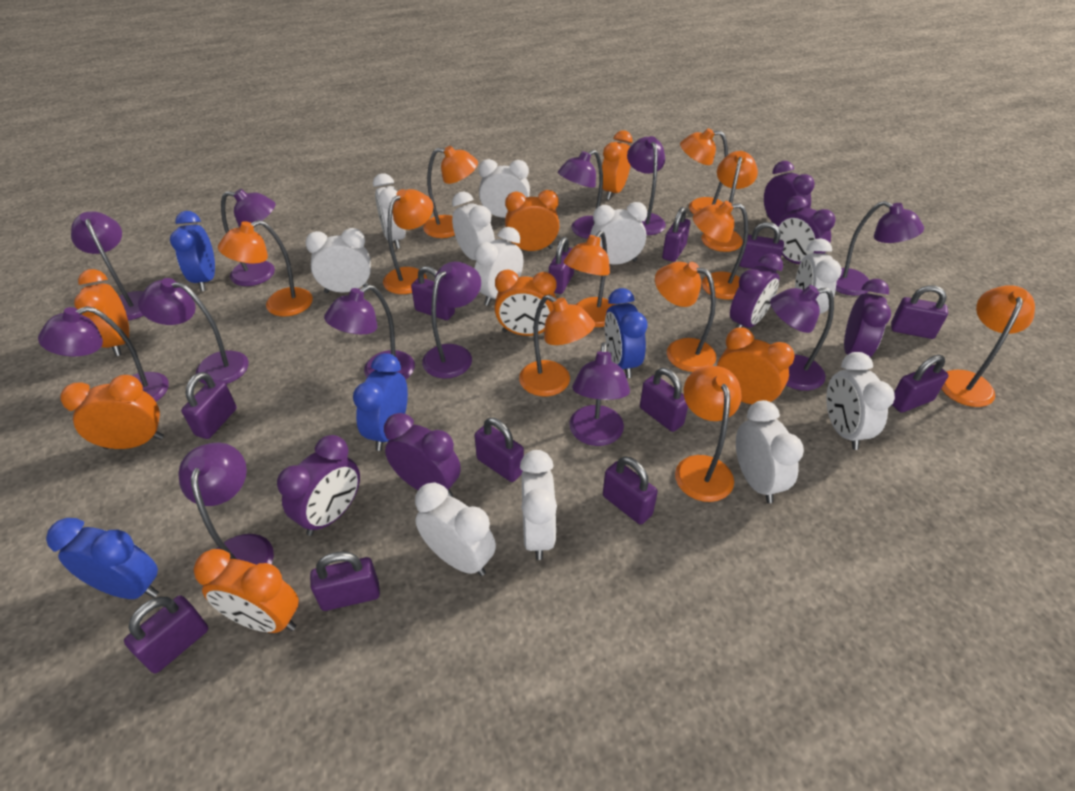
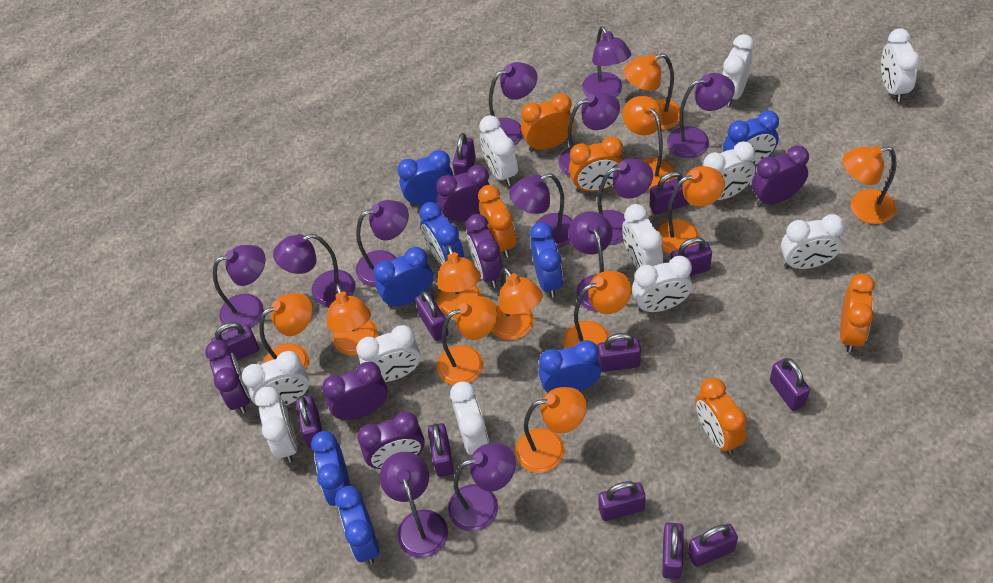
blue clock: [46,518,159,599] [170,211,215,291] [353,353,408,451] [605,288,647,378] = 4 -> [311,431,350,506] [335,486,379,564] [374,247,433,308] [397,150,454,207] [419,202,464,265] [530,222,563,297] [538,340,601,393] [723,110,779,165] = 8
orange clock: [61,375,164,449] [74,269,129,356] [193,549,299,633] [494,270,557,336] [505,190,559,251] [602,130,632,200] [717,328,795,404] = 7 -> [478,185,516,257] [521,93,574,152] [569,136,623,192] [696,378,747,455] [840,273,875,353] = 5

